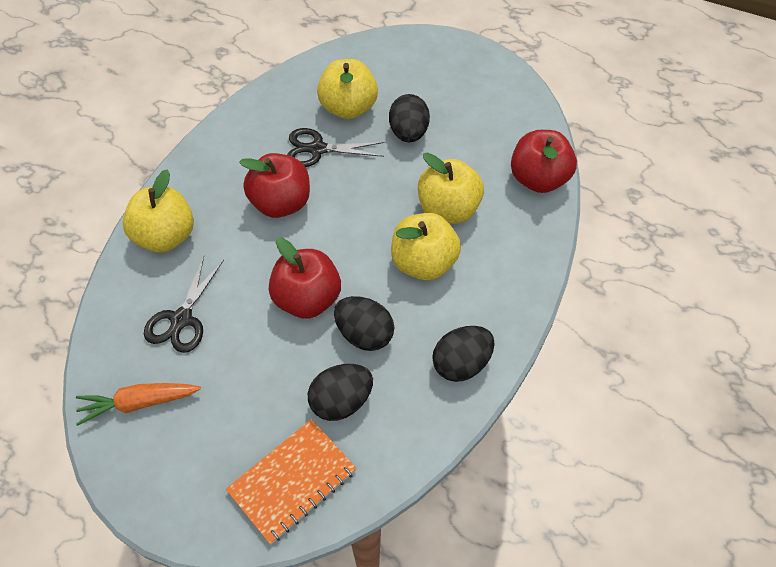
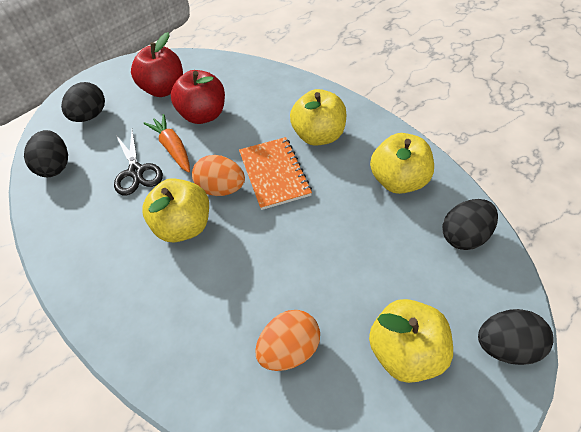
black scissors: [144,256,224,353] [287,128,385,167] = 2 -> [114,130,163,195] = 1
orange egg: none = 0 -> [192,155,245,196] [255,310,320,371] = 2
red apple: [239,153,310,218] [269,237,341,319] [511,130,577,193] = 3 -> [131,32,183,97] [171,70,225,124] = 2

